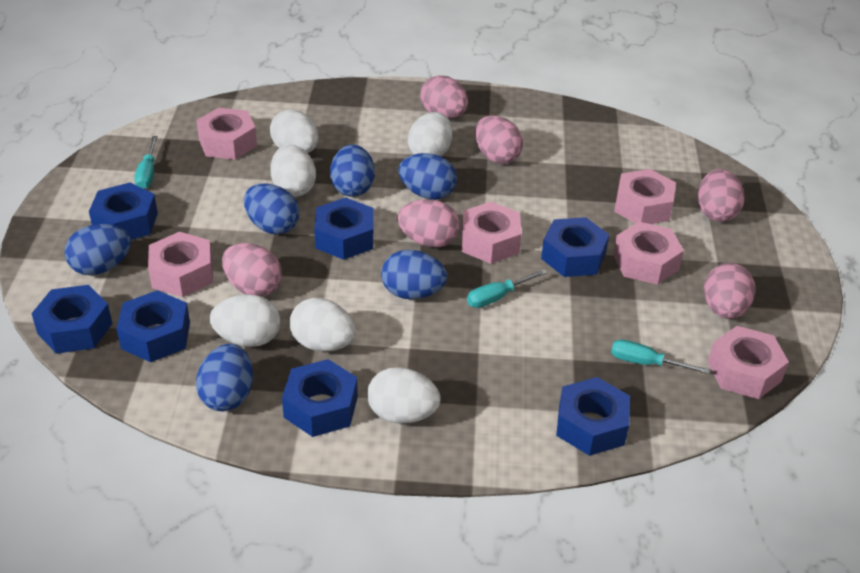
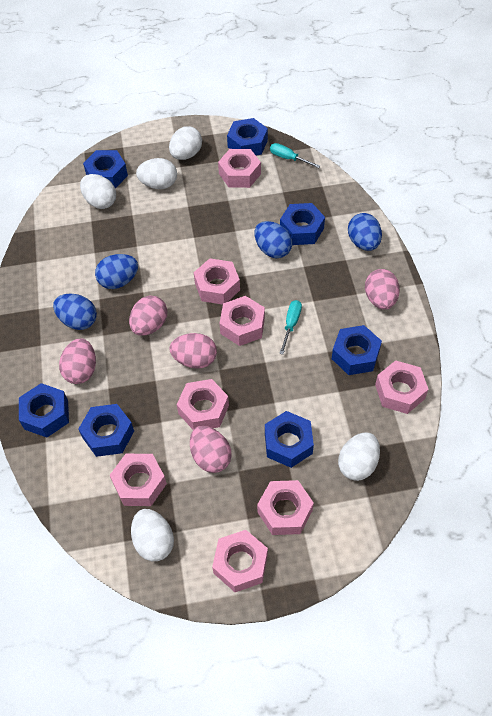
blue egg: [64,224,131,275] [196,344,253,411] [244,183,299,234] [330,144,375,197] [381,250,447,299] [398,153,457,200] = 6 -> [53,293,97,330] [95,254,138,289] [254,221,292,258] [348,213,382,251] = 4
pink egg: [222,243,282,297] [397,199,460,247] [420,75,468,118] [475,115,523,164] [698,169,745,222] [704,263,755,319] = 6 -> [59,338,96,384] [129,296,167,336] [169,333,217,369] [190,426,232,473] [365,269,400,310] = 5
pink nut: [148,232,213,297] [196,107,257,160] [462,202,522,264] [613,222,684,285] [614,169,676,224] [708,326,789,399] = 6 -> [110,454,167,506] [177,379,229,430] [194,258,240,304] [212,530,268,592] [218,149,261,188] [219,296,265,346] [257,480,314,535] [375,360,429,414] = 8
turquoise screwdriver: [134,136,158,189] [467,269,548,308] [611,339,710,374] = 3 -> [270,143,320,168] [279,300,302,354] = 2
white egg: [210,294,280,347] [270,109,319,153] [270,145,316,197] [289,298,356,351] [367,367,441,424] [408,112,452,156] = 6 -> [80,174,116,209] [131,509,174,561] [136,158,177,189] [169,126,202,160] [338,432,380,481] = 5

